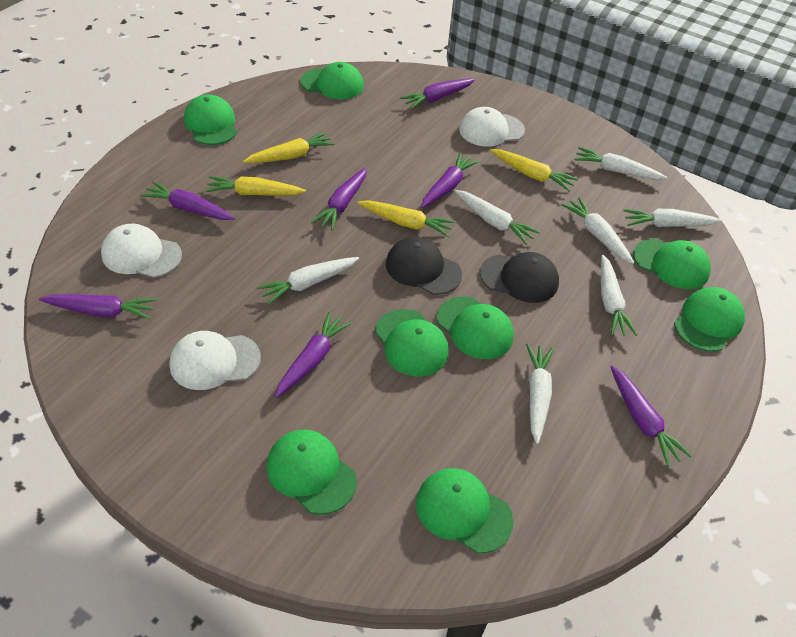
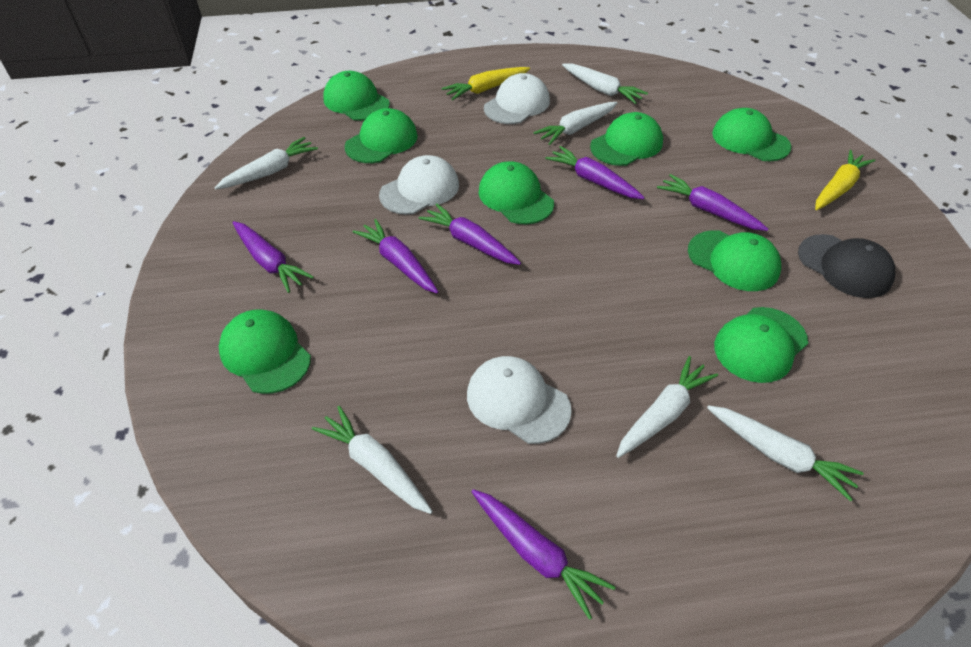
black cap: [386,237,462,295] [480,252,559,303] = 2 -> [798,234,895,298] = 1
purple carrot: [39,294,157,320] [140,181,235,220] [275,312,352,398] [311,168,367,231] [400,79,475,109] [421,153,480,208] [611,366,692,466] = 7 -> [233,221,314,293] [353,219,438,293] [419,203,521,265] [472,489,615,620] [545,146,645,199] [657,174,768,231] = 6
white carrot: [257,257,359,305] [454,190,540,245] [526,344,554,444] [561,197,634,264] [574,147,668,180] [601,255,637,336] [623,209,722,227] = 7 -> [215,137,318,189] [312,406,433,514] [533,102,618,145] [562,64,648,104] [616,356,718,458] [707,405,864,502] = 6
yellow carrot: [205,176,306,196] [243,132,335,163] [357,200,455,237] [490,149,578,192] = 4 -> [441,67,530,100] [815,150,875,210] = 2

